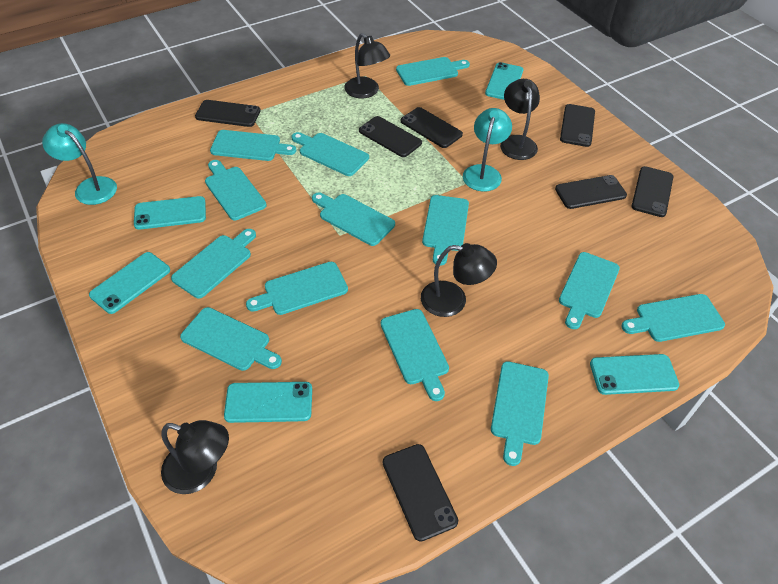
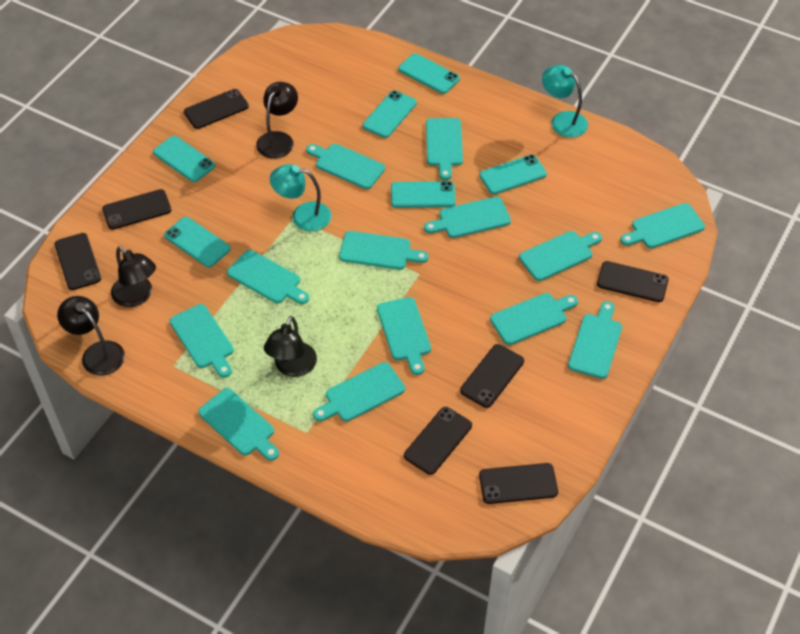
turquoise phone: [89,252,170,314] [134,196,206,230] [224,382,312,423] [485,62,523,100] [590,354,679,395] = 5 -> [153,136,215,182] [164,217,230,267] [362,90,417,138] [391,181,456,208] [398,53,460,94] [479,155,547,195] = 6

